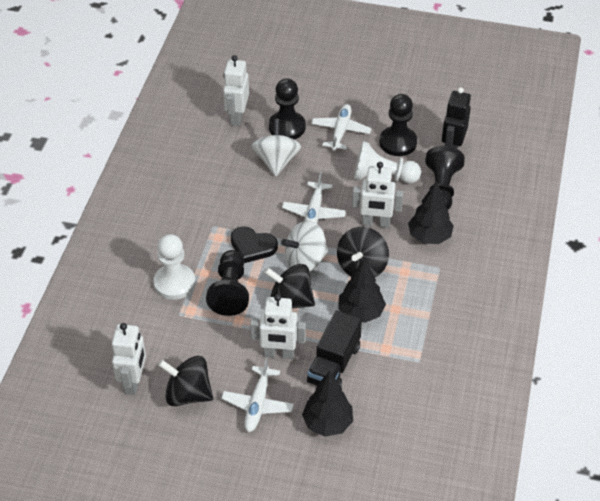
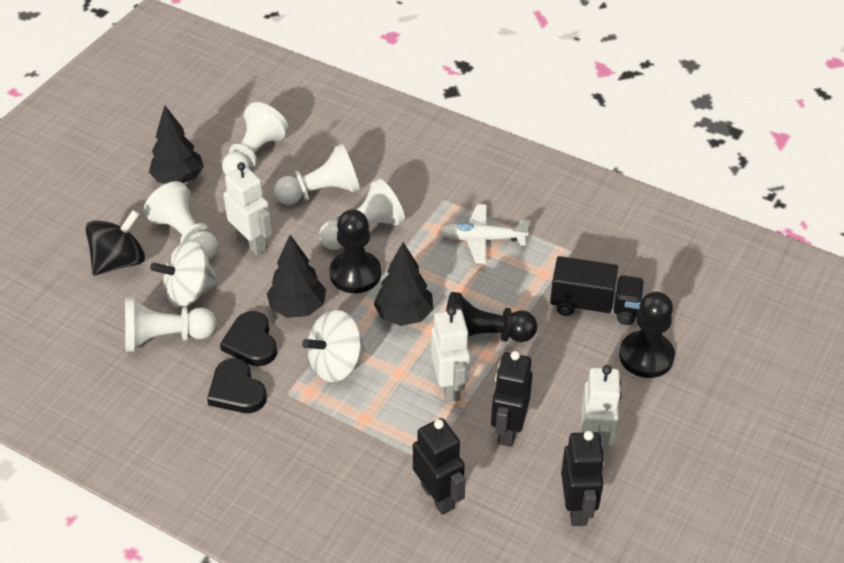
black heart: [231,226,278,263] = 1 -> [207,358,267,413] [220,311,277,366] = 2
black pawn: [206,250,249,316] [269,78,306,139] [379,94,417,156] [425,146,465,210] = 4 -> [330,209,381,293] [446,292,537,342] [619,292,675,378] = 3
black robot: [442,87,471,149] = 1 -> [413,418,466,515] [491,351,533,447] [561,431,605,526] = 3
black spinning top: [158,356,213,406] [264,264,315,308] [337,227,389,277] = 3 -> [85,210,145,275] = 1
white pawn: [153,234,195,300] [354,141,421,183] = 2 -> [125,297,217,352] [144,181,218,260] [222,102,289,175] [274,144,360,205] [319,178,405,250] = 5
white plane: [221,357,294,432] [282,172,346,223] [311,104,372,151] = 3 -> [440,204,530,264] = 1
white robot: [112,323,146,395] [223,55,249,126] [250,294,306,359] [352,162,403,228] = 4 -> [223,162,273,256] [431,307,470,402] [581,365,622,454] = 3

